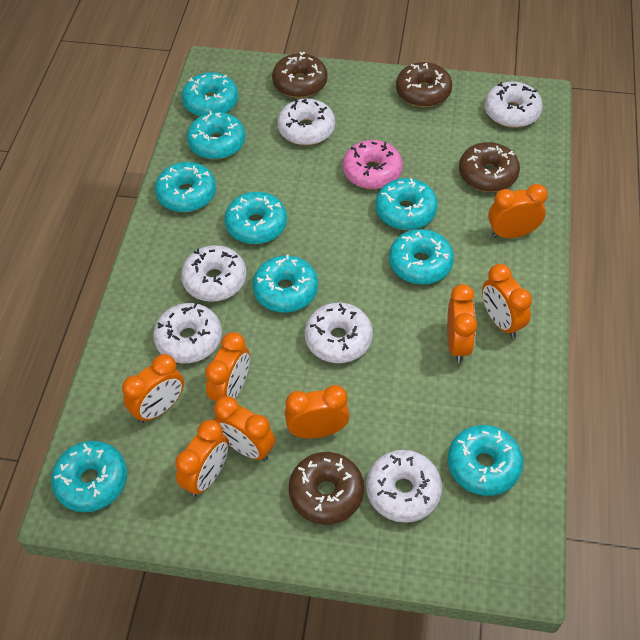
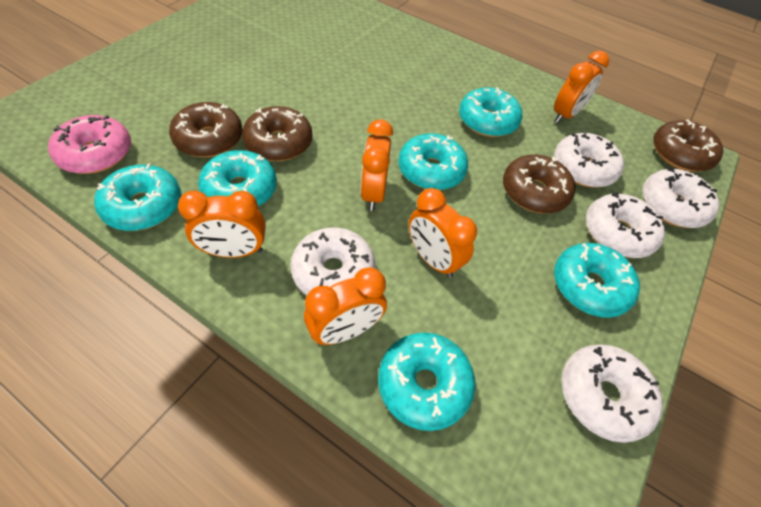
orange clock: [122,354,184,423] [175,420,229,497] [205,332,250,402] [214,396,275,461] [285,385,350,438] [447,284,477,363] [482,264,532,338] [488,184,548,238] = 8 -> [178,191,266,258] [304,267,387,345] [360,119,393,211] [408,188,477,278] [554,51,609,123] = 5
turquoise donut: [51,441,127,512] [155,162,216,212] [182,72,238,116] [187,111,245,160] [225,192,287,244] [252,255,318,313] [375,178,438,230] [389,229,454,285] [448,425,523,496] = 9 -> [94,163,181,231] [198,150,277,207] [378,333,475,431] [398,133,468,190] [459,87,522,137] [554,243,640,318] = 6
white donut: [153,303,222,363] [181,245,246,302] [277,98,335,145] [305,302,373,363] [366,450,442,523] [484,82,543,128] = 6 -> [290,227,375,296] [554,133,624,188] [561,345,663,443] [586,192,665,258] [642,167,720,228] = 5

